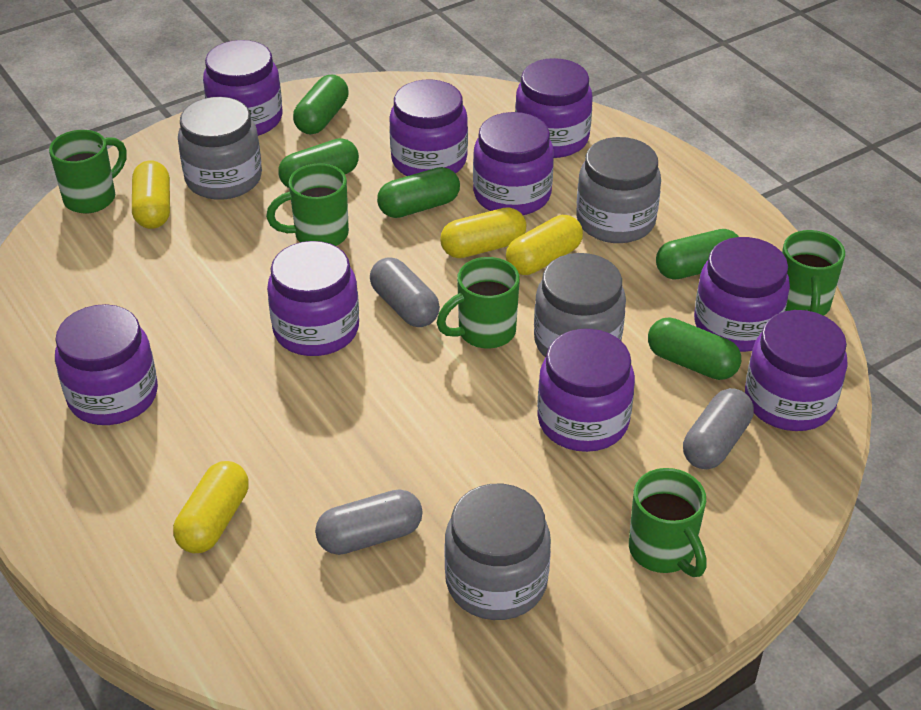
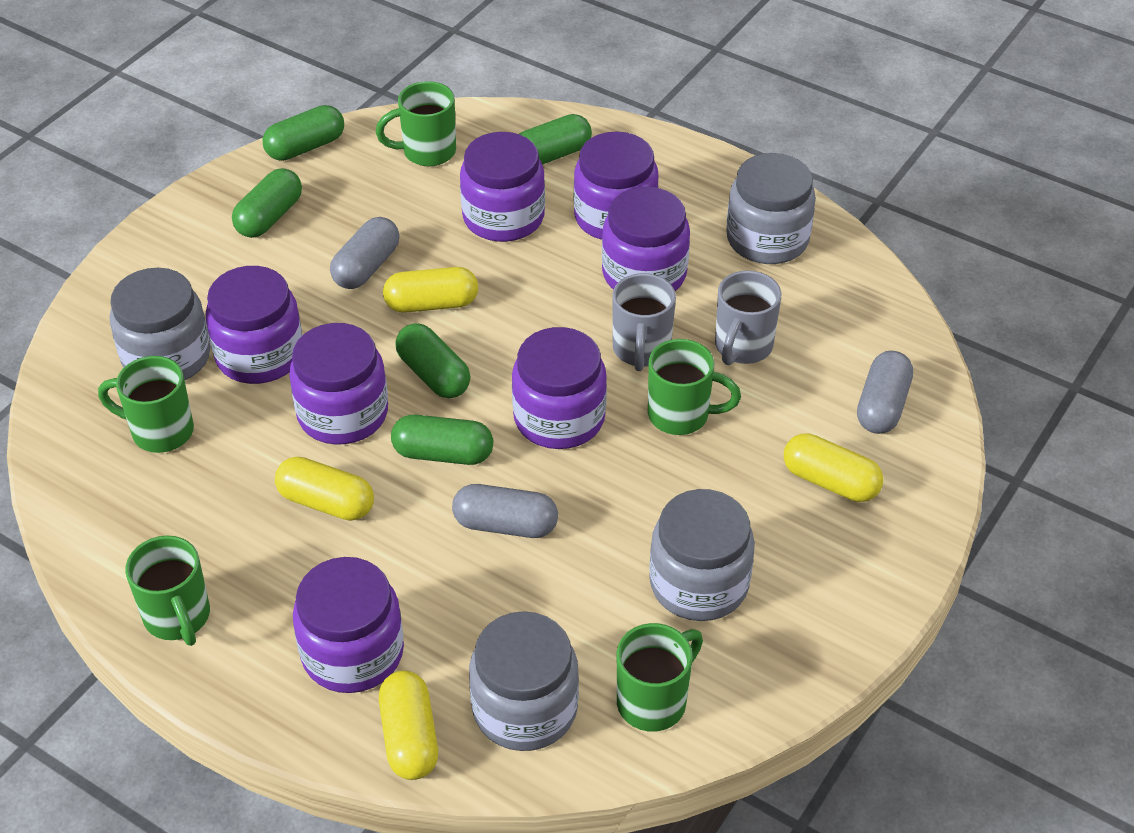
grey mug: none = 0 -> [612,273,676,371] [715,271,781,365] = 2
purple jar: [55,304,158,425] [203,40,282,136] [267,241,359,356] [389,80,468,176] [473,112,554,215] [515,58,593,158] [537,329,635,452] [694,237,790,352] [745,310,848,431] = 9 -> [205,266,302,384] [289,323,388,445] [293,557,404,693] [460,132,545,242] [512,327,607,449] [574,131,659,240] [602,187,690,291] = 7

